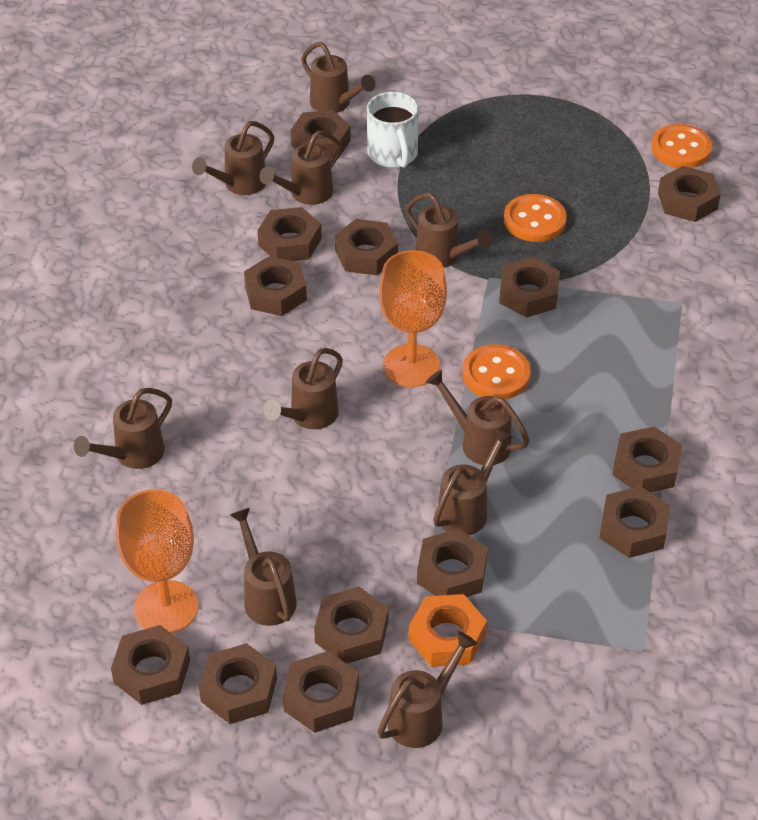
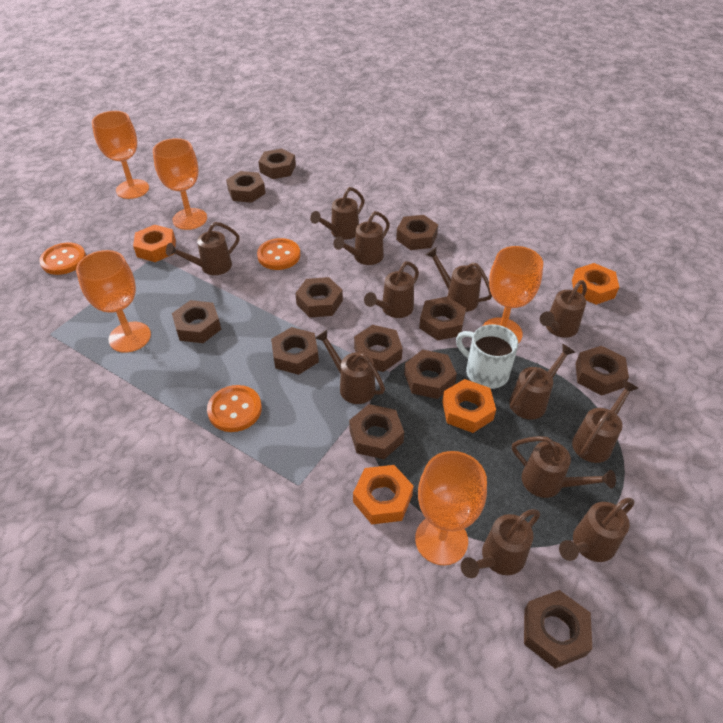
brown nut: [111,625,190,705] [199,643,277,724] [244,256,307,316] [257,207,322,261] [283,651,359,733] [290,110,351,159] [314,587,389,664] [335,219,398,275] [417,529,488,597] [499,257,560,318] [599,486,670,558] [613,426,682,492] [658,166,721,222] = 13 -> [172,300,221,343] [226,171,266,203] [258,149,296,179] [271,327,319,375] [295,277,343,318] [349,404,404,459] [354,325,403,372] [396,215,438,250] [404,350,457,399] [419,296,466,341] [524,590,592,669] [575,346,629,396] = 12
brown watering can: [74,388,172,469] [192,121,274,195] [230,508,297,626] [260,130,342,205] [263,348,343,429] [301,42,375,113] [377,631,477,748] [406,193,493,268] [426,370,529,465] [433,428,513,535] = 10 -> [166,222,240,275] [310,187,365,240] [315,330,385,404] [333,211,390,265] [364,261,419,318] [426,247,492,312] [461,509,540,578] [509,343,576,420] [512,436,616,498] [540,280,587,338] [559,498,634,562] [572,380,638,463] = 12
orange goblet: [116,489,198,634] [379,250,447,387] = 2 -> [76,250,151,353] [92,111,149,199] [153,138,207,230] [415,451,487,565] [483,246,543,344] = 5
orange nut: [409,594,487,667] = 1 -> [133,225,176,262] [353,465,413,524] [442,379,496,433] [572,263,619,305] = 4

